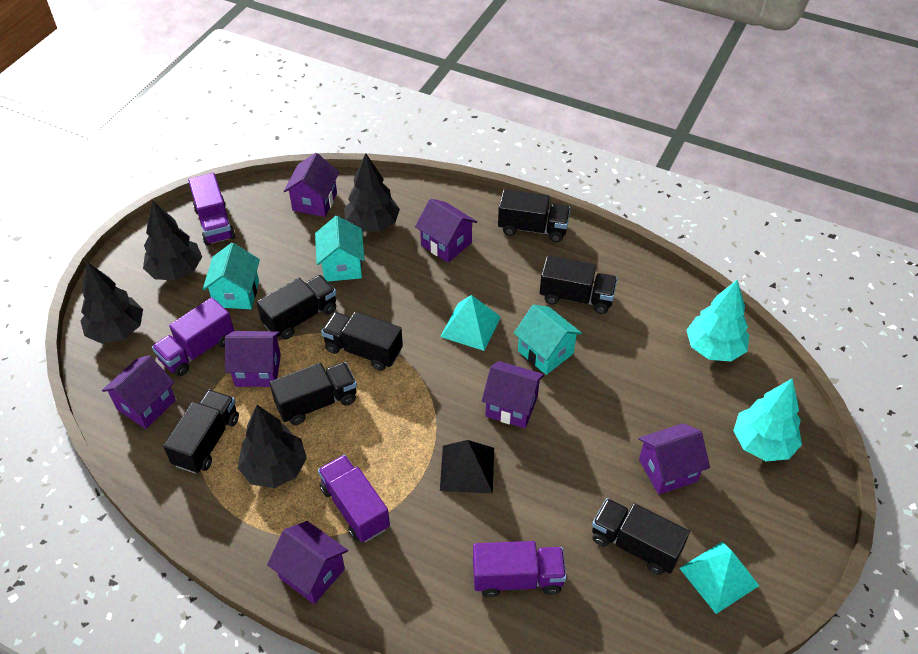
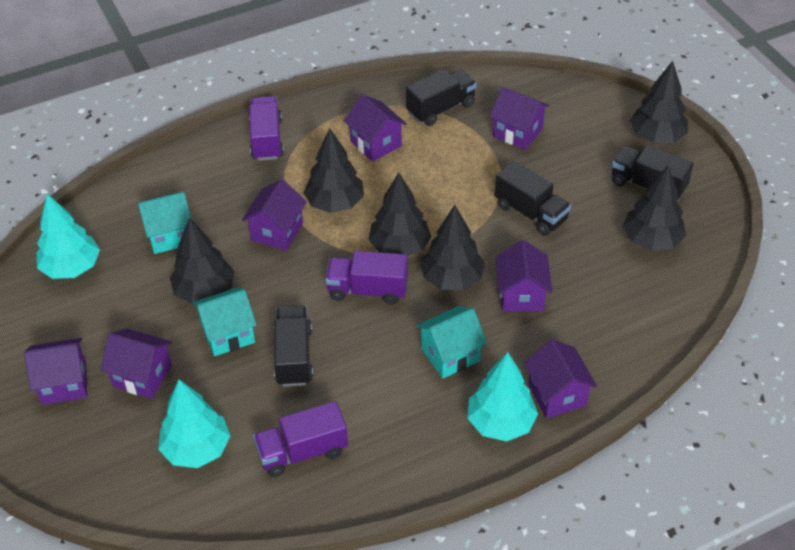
black pyramid: [440,440,494,493] = 1 -> none = 0
black tree: [81,262,143,344] [143,200,202,280] [238,405,307,488] [344,153,400,232] = 4 -> [170,217,234,304] [304,128,364,213] [369,172,431,256] [421,205,485,290] [623,165,686,251] [630,61,688,143] = 6
black truck: [163,390,239,474] [256,275,336,339] [269,362,357,425] [321,311,403,371] [498,189,571,242] [540,256,618,314] [592,498,690,575] = 7 -> [274,305,313,387] [406,69,477,126] [495,161,571,236] [612,145,694,201] = 4
purple truck: [152,297,234,376] [188,173,235,246] [318,455,390,542] [473,541,567,597] = 4 -> [249,96,284,161] [253,401,348,477] [326,251,408,305] = 3
turquoise pyramid: [441,295,501,351] [679,542,759,614] = 2 -> none = 0
turquoise tree: [686,280,749,361] [733,378,802,461] = 2 -> [37,194,100,279] [158,379,230,468] [467,352,538,441] = 3

